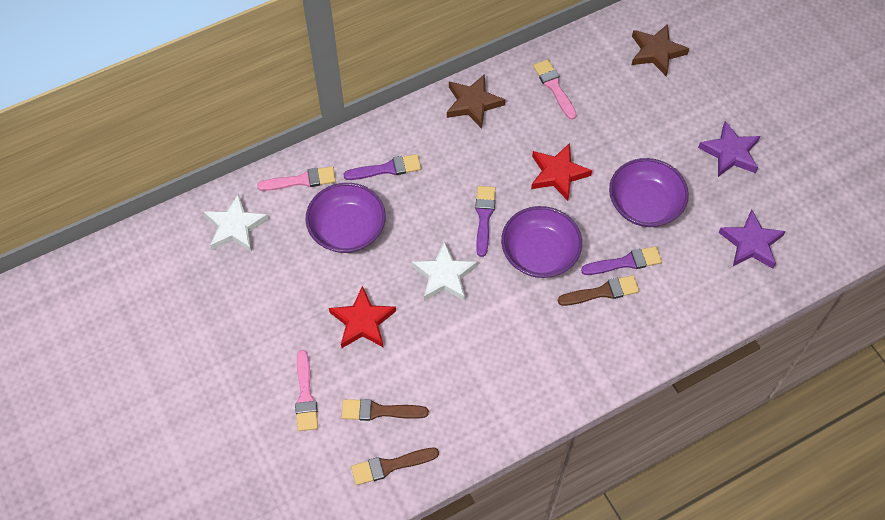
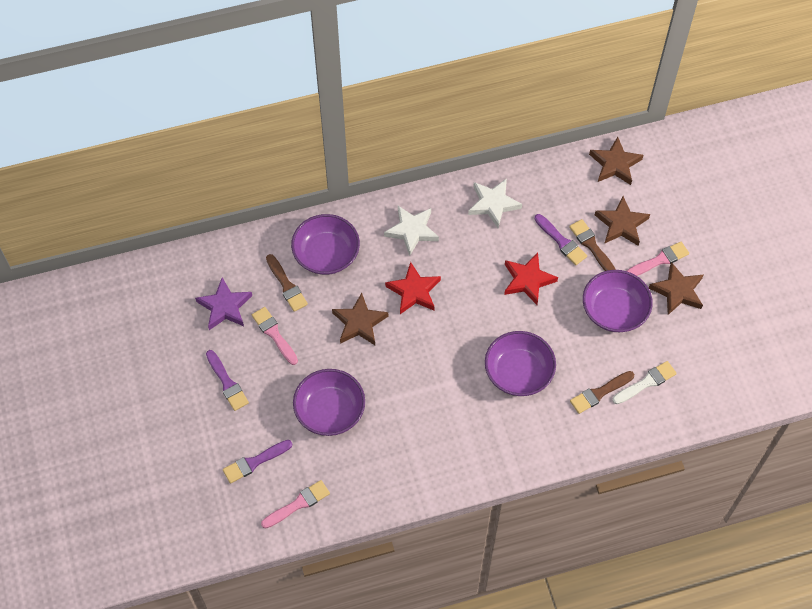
brown star: [447,74,505,129] [632,24,689,76] = 2 -> [332,293,388,345] [589,137,643,185] [595,196,650,246] [649,262,704,315] = 4
purple bowl: [305,183,386,253] [501,206,582,278] [609,158,689,227] = 3 -> [291,214,360,275] [293,369,365,436] [485,331,556,396] [583,270,653,332] = 4
purple star: [698,121,760,177] [718,209,786,269] = 2 -> [195,278,252,330] = 1
white brush: none = 0 -> [612,361,677,404] = 1

